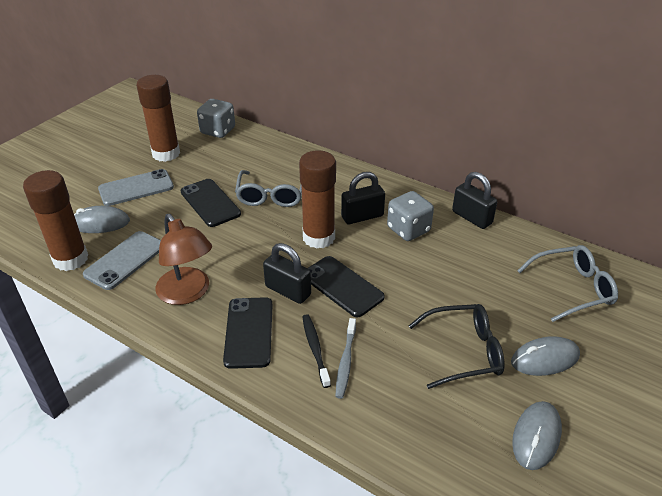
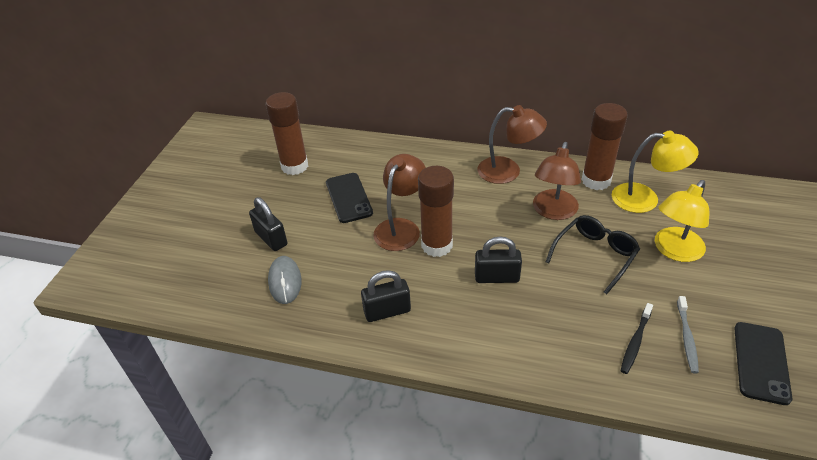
black phone: [180,179,241,227] [223,297,272,369] [308,256,385,317] = 3 -> [326,173,373,223] [734,322,792,405] = 2
brown lamp: [156,214,212,305] = 1 -> [373,154,426,251] [478,105,547,184] [533,142,581,220] = 3
grey dice: [197,99,235,138] [387,191,434,241] = 2 -> none = 0
grey glasses: [235,170,302,207] [517,245,618,322] = 2 -> none = 0
grey mouse: [74,206,130,233] [511,336,580,376] [512,401,562,470] = 3 -> [268,256,301,304] = 1
grey phone: [83,231,161,290] [98,169,174,206] = 2 -> none = 0
yellow lamp: none = 0 -> [612,131,699,213] [655,180,709,262] = 2

